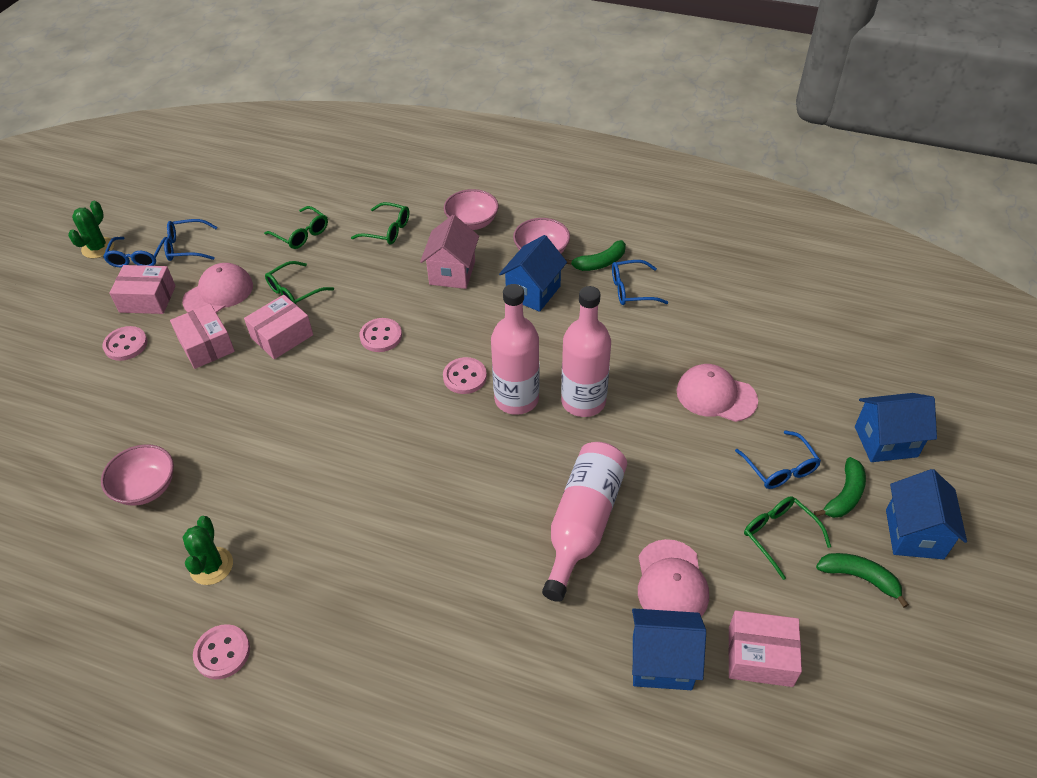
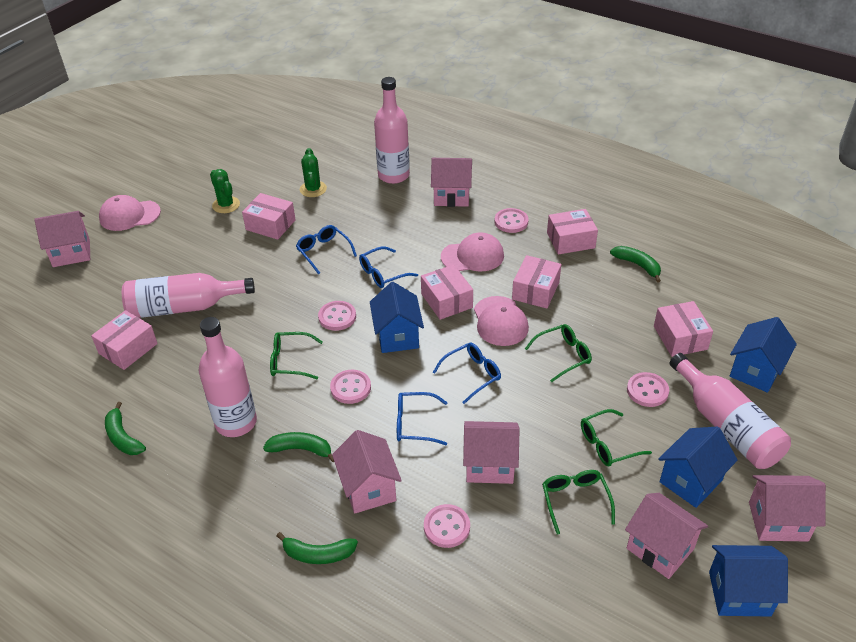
green banana: [565,240,626,271] [814,457,866,518] [816,553,909,608] = 3 -> [105,402,146,455] [263,432,334,462] [277,532,358,564] [610,246,661,282] = 4
pink bottle: [491,284,539,415] [542,442,627,602] [561,286,611,417] = 3 -> [122,273,255,318] [198,317,257,437] [374,77,410,184] [670,353,791,469] = 4
pink bowl: [101,444,174,506] [444,189,499,230] [513,218,570,253] = 3 -> none = 0
pink box: [109,265,176,314] [170,304,235,369] [244,295,313,359] [728,611,802,687] = 4 -> [91,310,158,370] [242,193,296,240] [421,264,473,320] [512,255,561,309] [547,209,598,255] [654,301,713,357] = 6
pink button: [102,326,148,361] [193,624,250,679] [359,318,402,352] [443,357,487,394] = 4 -> [318,301,356,331] [330,370,371,404] [424,504,470,548] [495,208,529,233] [627,372,669,407] = 5
pink house: [420,215,479,289] = 1 -> [34,211,90,267] [332,430,402,513] [431,158,472,207] [463,421,519,484] [625,493,708,579] [749,475,826,541] = 6

